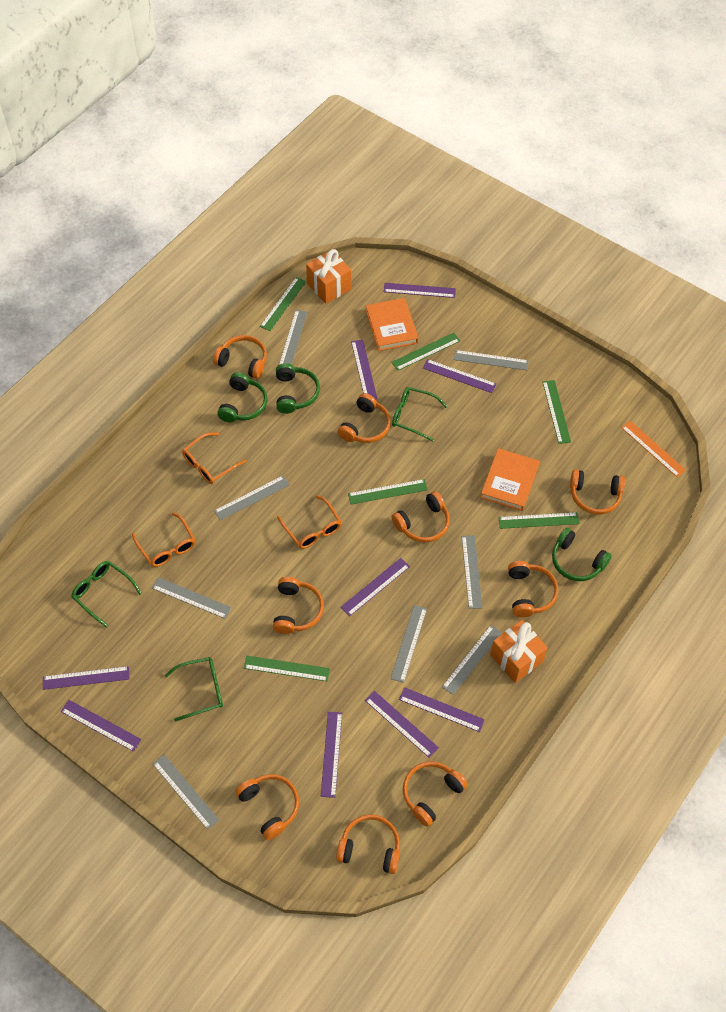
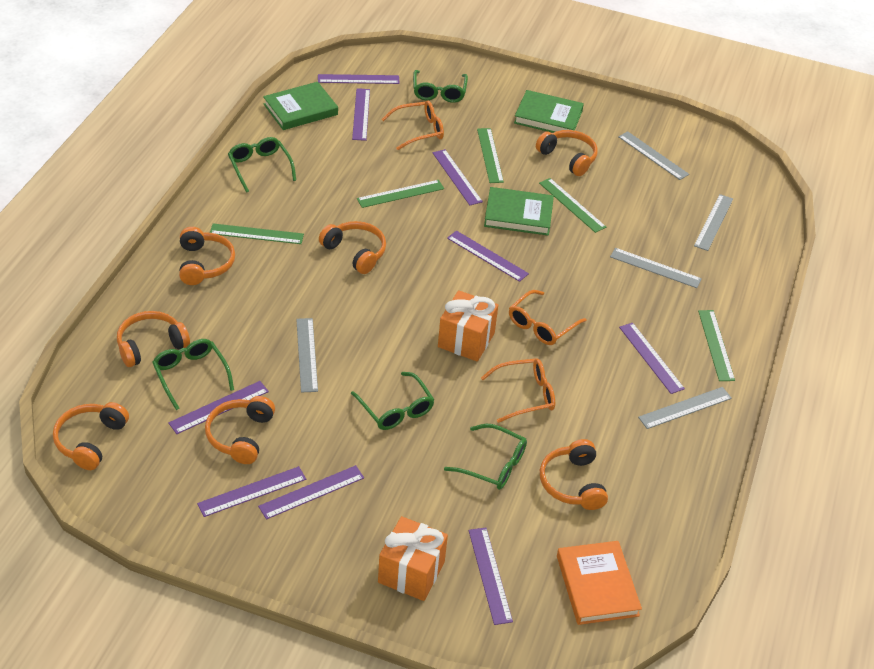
green book: none = 0 -> [263,82,338,130] [484,187,554,236] [514,90,584,133] = 3
green glasses: [71,561,142,628] [165,657,223,722] [392,387,448,442] = 3 -> [152,339,234,410] [228,137,296,193] [351,372,434,430] [413,70,468,103] [444,424,527,490] = 5
green headphones: [217,372,268,422] [276,363,320,414] [552,528,612,581] = 3 -> none = 0
green ruler: [244,656,330,681] [260,277,306,331] [348,479,428,504] [391,333,460,371] [498,512,579,529] [543,380,571,444] = 6 -> [210,223,304,244] [357,180,444,208] [477,128,504,183] [539,178,606,233] [698,310,735,381] = 5
grey ruler: [152,577,232,619] [153,755,219,830] [214,476,289,520] [279,310,307,365] [390,605,427,683] [442,625,502,695] [454,350,529,370] [462,535,483,609] = 8 -> [296,318,318,393] [610,248,702,288] [618,131,689,180] [638,387,732,429] [694,194,733,251] = 5
orange book: [366,298,418,351] [480,448,540,511] = 2 -> [557,541,642,625] = 1
orange headphones: [213,335,267,379] [235,774,299,840] [273,577,324,634] [336,814,400,874] [338,393,391,443] [391,491,450,543] [403,761,468,827] [508,561,558,618] [570,470,625,514] = 9 -> [53,402,129,470] [117,311,190,367] [179,227,235,285] [205,396,275,464] [319,221,386,274] [536,130,598,176] [540,439,608,510] = 7
orange ruler: [621,421,686,478] = 1 -> none = 0

